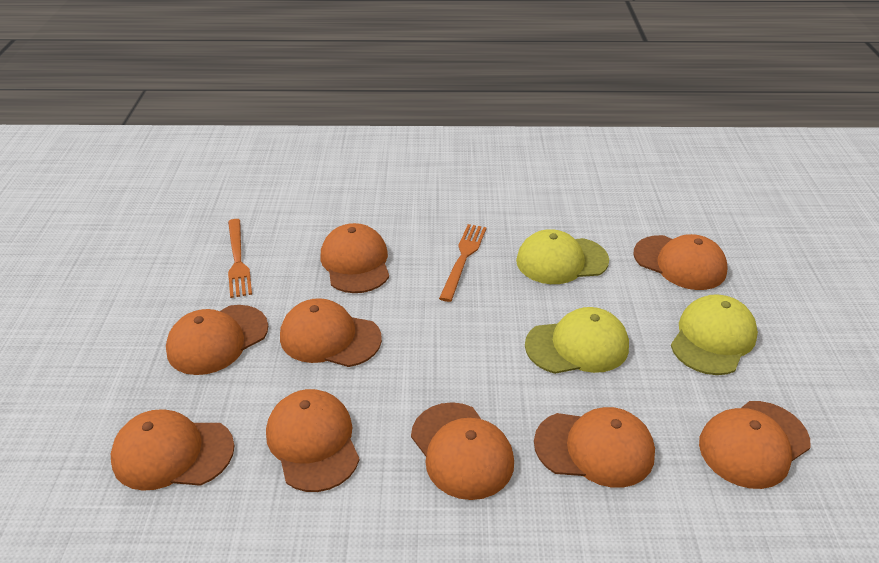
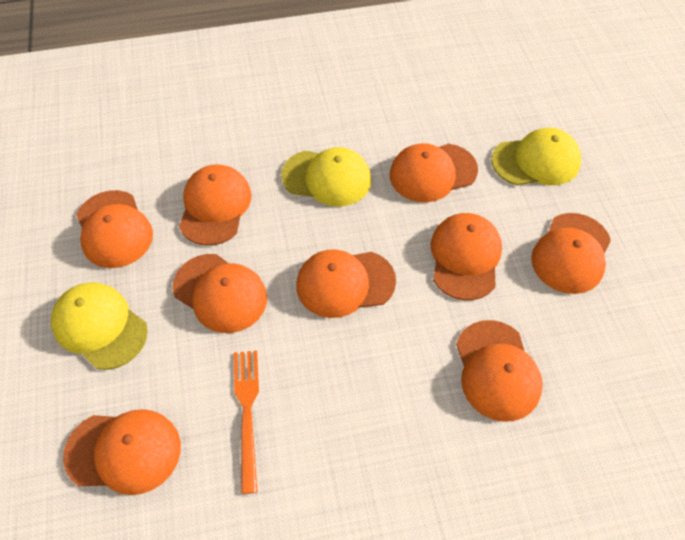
orange fork: [228,219,252,298] [439,224,487,302] = 2 -> [234,350,259,494] = 1

